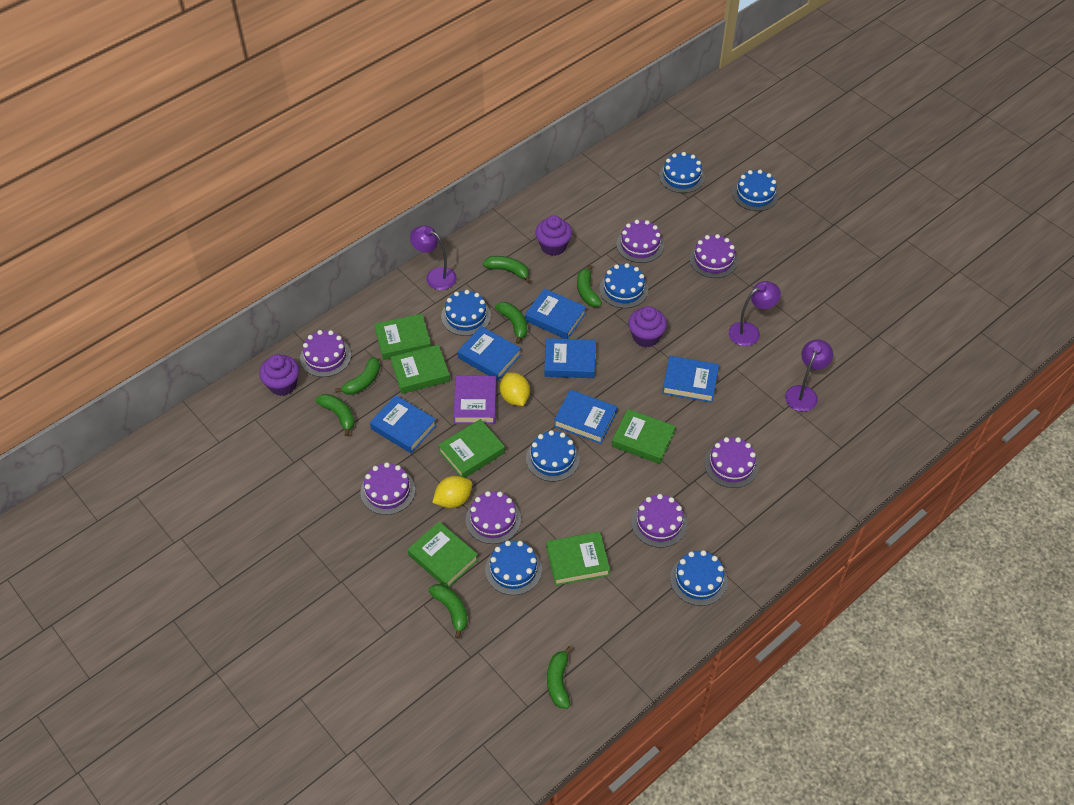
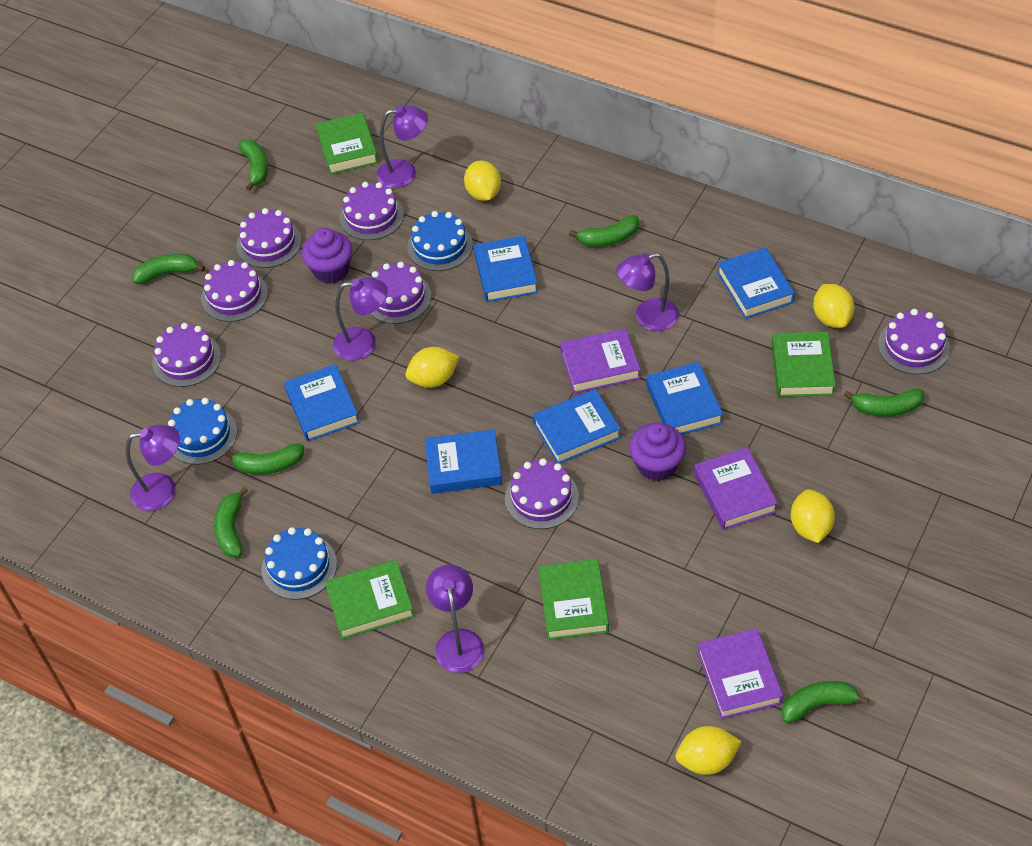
blue cake: [441,290,491,336] [485,541,542,595] [526,430,580,482] [600,263,648,308] [659,152,705,193] [670,550,728,606] [732,170,779,211] = 7 -> [168,398,237,465] [262,527,337,600] [407,211,473,271] = 3
green book: [375,314,431,360] [391,345,450,394] [408,521,478,588] [438,419,505,478] [546,532,610,586] [612,409,676,464] = 6 -> [316,113,378,174] [325,560,414,639] [539,559,609,640] [772,332,836,397] = 4
purple book: [453,376,497,424] = 1 -> [560,328,641,394] [694,447,778,530] [697,628,783,719] = 3
purple cupcake: [259,354,299,396] [535,216,572,256] [628,306,667,347] = 3 -> [302,228,353,283] [629,423,686,481] = 2
purple lamp: [410,225,457,290] [728,281,781,346] [785,339,833,412] = 3 -> [126,425,180,511] [333,277,388,361] [376,106,428,188] [426,564,484,673] [616,253,679,331] = 5
yellow lemon: [432,476,472,508] [500,373,530,406] = 2 -> [405,347,459,388] [464,161,501,201] [675,726,742,775] [791,489,835,543] [813,284,854,328] = 5

